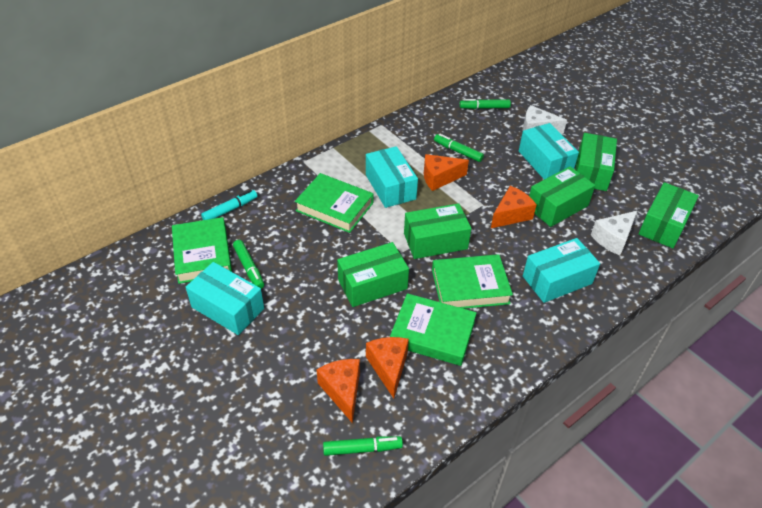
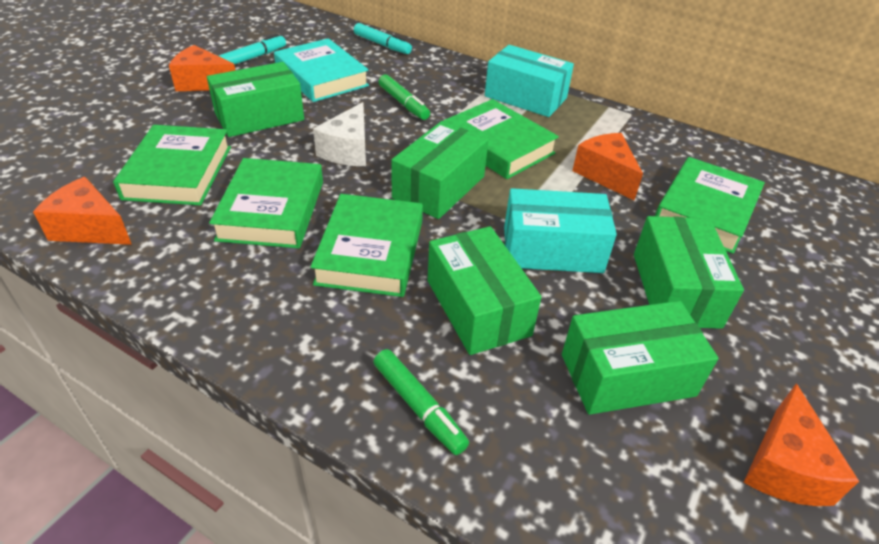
green book: [172,217,232,284] [295,173,374,233] [390,293,477,366] [432,254,513,309] = 4 -> [113,125,231,205] [209,158,323,248] [310,194,423,297] [443,99,559,179] [655,157,765,254] = 5
green marker: [233,240,264,289] [323,436,403,456] [434,134,484,162] [460,99,511,109] = 4 -> [373,349,469,455] [379,74,430,120] = 2
turquoise book: none = 0 -> [274,38,369,102] = 1
turquoise box: [186,262,264,335] [366,146,418,208] [519,123,579,179] [523,238,600,303] = 4 -> [485,45,574,117] [504,188,617,273] = 2
turquoise marker: [201,190,257,220] = 1 -> [219,34,286,65] [354,23,412,54] = 2
white cheese: [523,105,567,135] [591,211,637,255] = 2 -> [313,102,366,166] = 1

